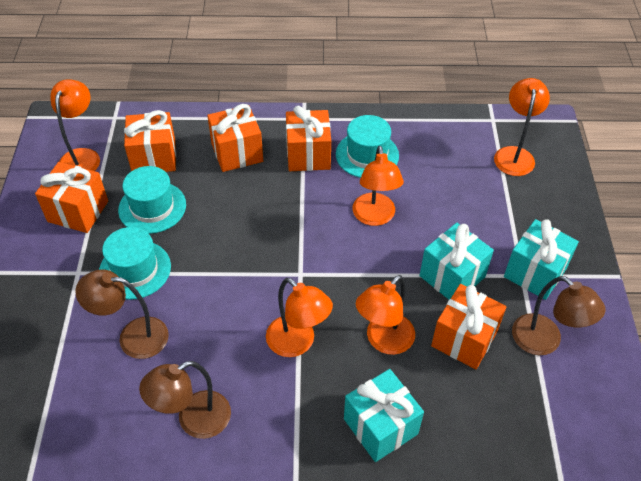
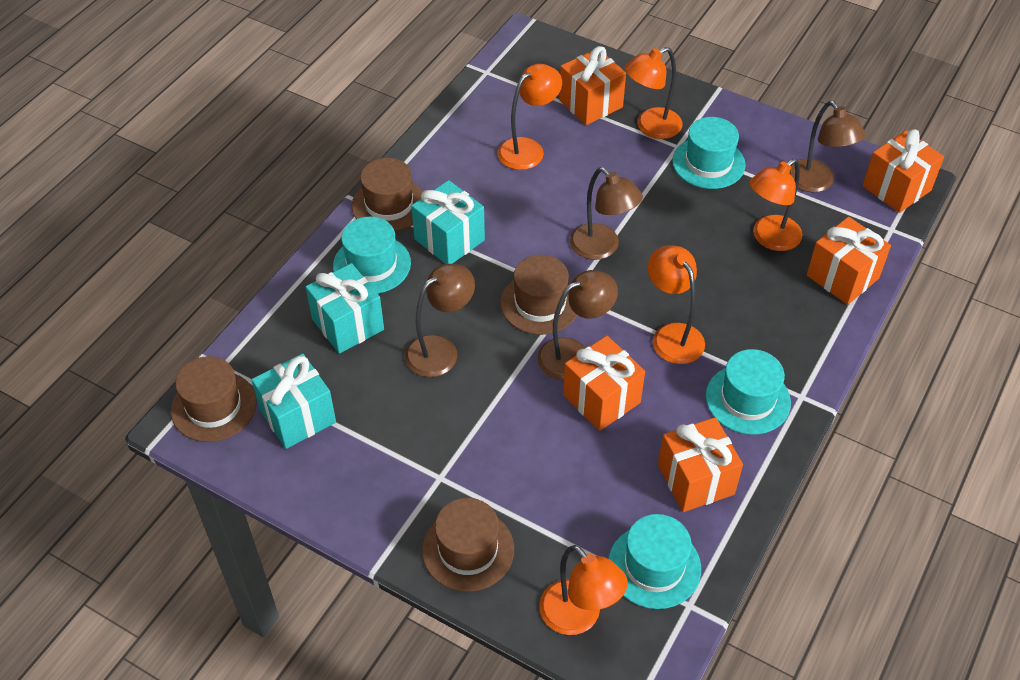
brown hat: none = 0 -> [171,356,257,442] [352,158,423,232] [422,498,514,592] [500,255,577,335] = 4
brown lamp: [75,270,169,359] [139,361,231,439] [512,276,605,355] = 3 -> [405,264,475,377] [537,270,618,380] [570,167,643,260] [789,101,866,192] = 4
turquoise hat: [99,227,171,300] [118,166,186,234] [336,115,399,178] = 3 -> [333,217,411,294] [608,514,701,609] [672,117,746,189] [706,349,791,435] = 4

